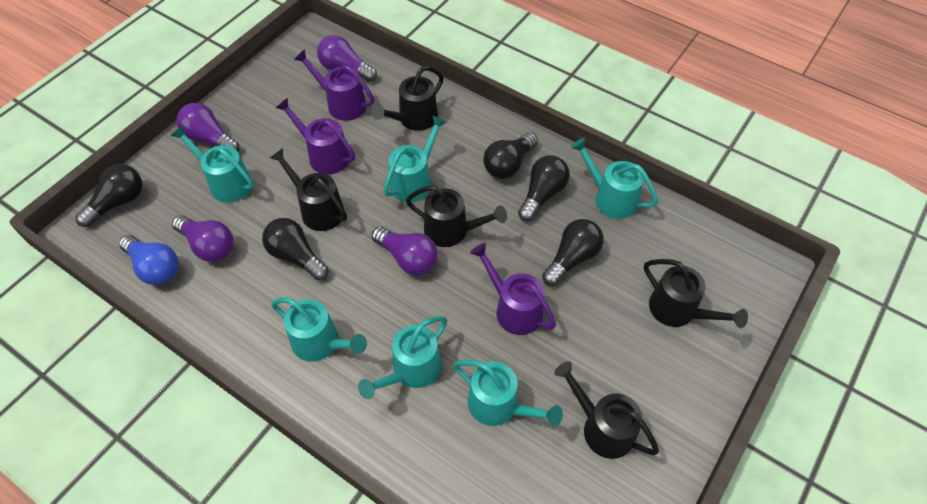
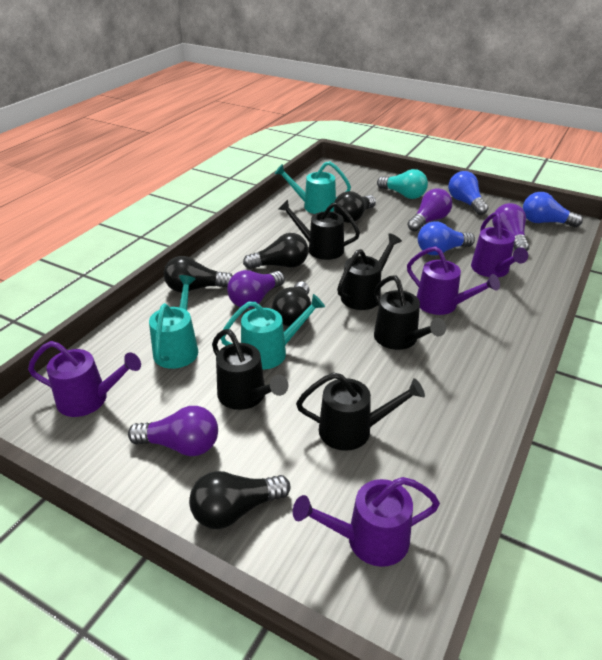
blue light bulb: [119,235,178,285] = 1 -> [418,221,475,255] [448,171,489,215] [523,192,583,227] = 3
purple watering can: [276,98,355,175] [294,49,374,121] [470,243,556,335] = 3 -> [28,341,141,417] [293,477,440,567] [407,246,500,315] [471,212,528,277] = 4
turquoise light bulb: none = 0 -> [377,169,428,199] = 1
turquoise watering can: [171,125,254,202] [271,297,367,362] [358,316,447,399] [383,115,447,202] [453,360,563,427] [571,138,658,219] = 6 -> [149,275,198,369] [220,294,325,369] [275,161,351,214] = 3

